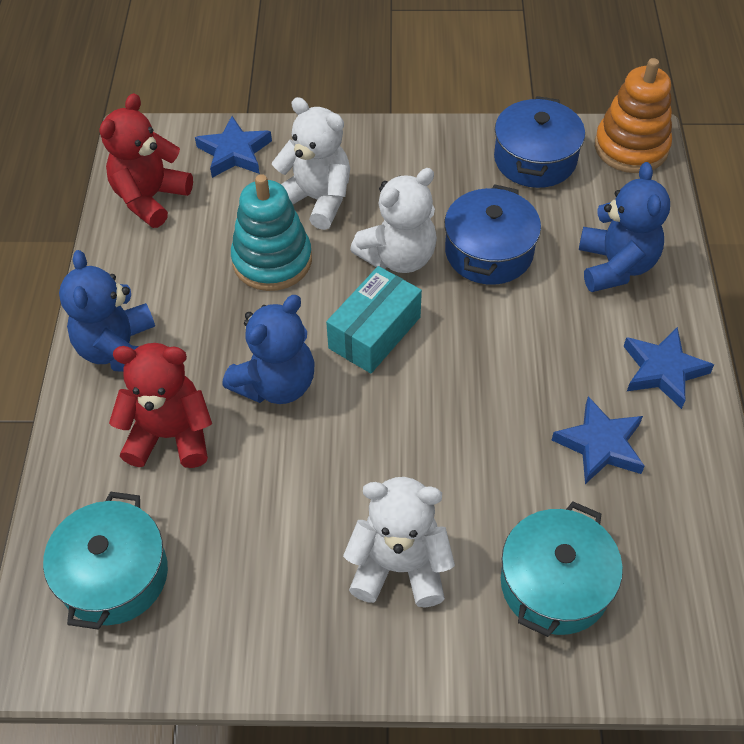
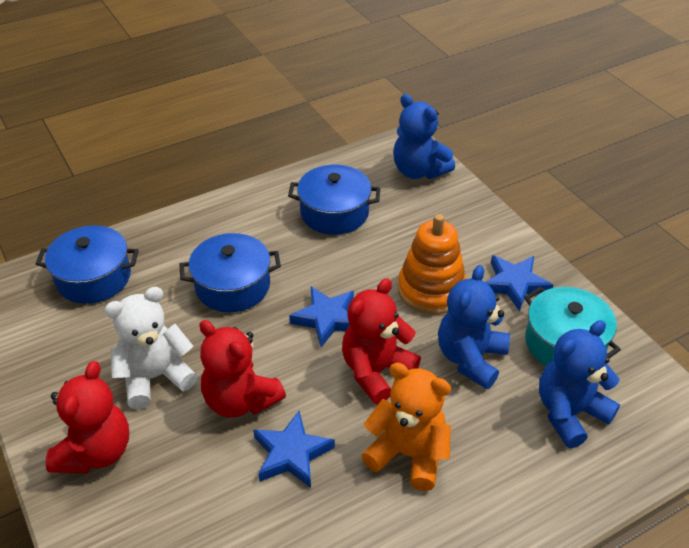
blue pot: [444,184,541,285] [494,96,585,188] = 2 -> [36,225,139,304] [179,233,281,313] [288,165,380,235] = 3
orange teddy bear: none = 0 -> [361,363,451,491] = 1
red teddy bear: [99,93,193,228] [109,343,212,468] = 2 -> [46,361,129,473] [199,320,286,418] [342,278,421,404] = 3
turquoise box: [326,266,422,373] = 1 -> none = 0
turquoise pot: [43,492,168,630] [501,501,623,637] = 2 -> [524,287,621,366] = 1
turquoise stacking toy: [231,174,312,291] = 1 -> none = 0
white teddy bear: [272,97,350,230] [343,477,455,607] [350,168,437,273] = 3 -> [104,287,198,409] = 1

